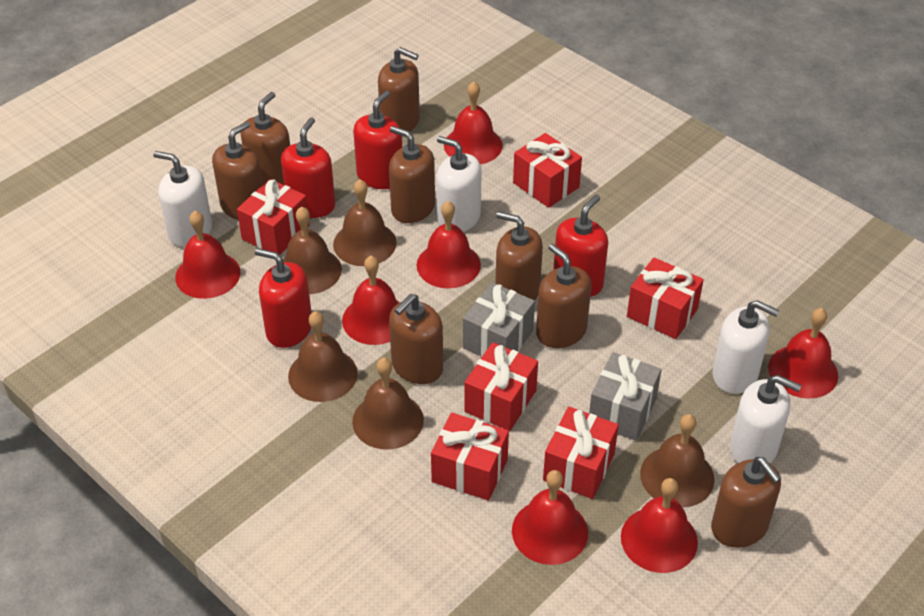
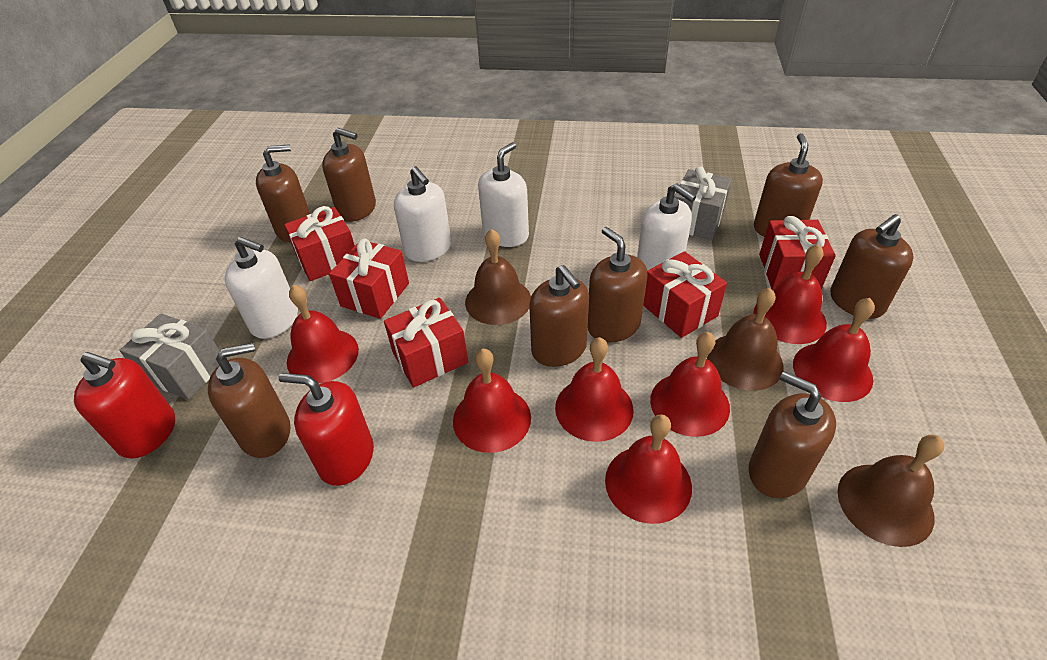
brown bell: [283,207,342,294] [288,311,358,402] [333,179,397,266] [352,358,424,450] [640,414,714,508] = 5 -> [465,229,531,325] [707,288,783,391] [837,435,944,547] = 3
red gift: [237,179,310,255] [431,413,509,501] [464,342,538,431] [513,133,582,208] [543,407,619,499] [627,257,704,339] = 6 -> [284,206,355,281] [329,239,409,319] [384,298,468,388] [643,251,727,338] [759,216,836,290] = 5
red soap dispenser: [255,248,312,348] [281,117,335,218] [353,91,402,189] [553,195,608,297] = 4 -> [74,352,175,459] [279,373,374,486] = 2

